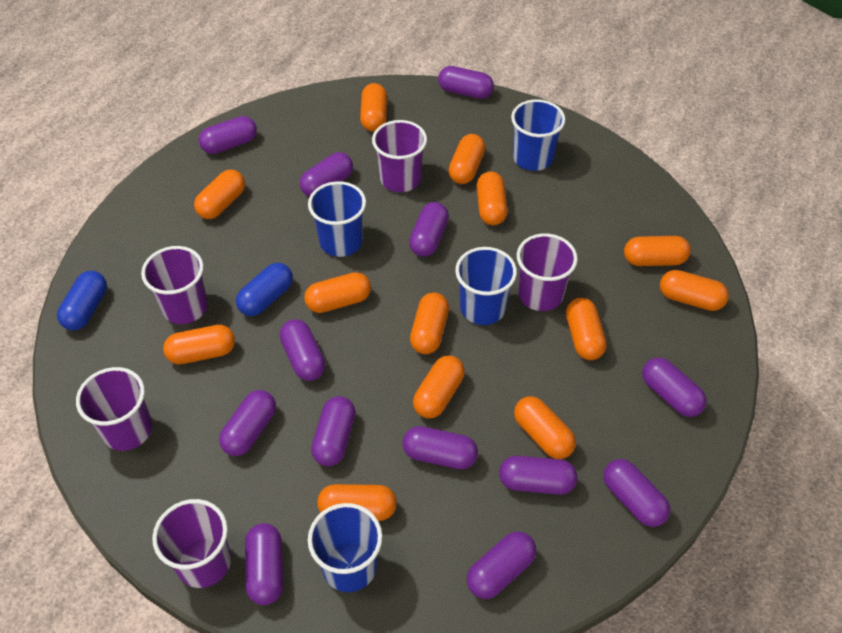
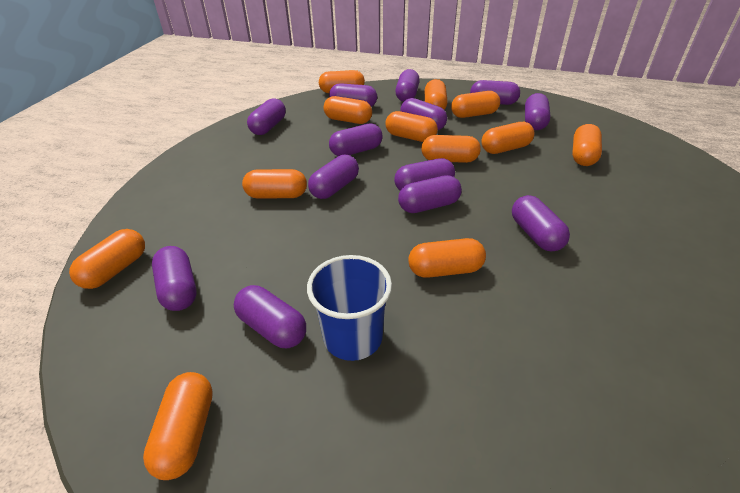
blue capsule: [57,271,107,331] [236,263,293,316] = 2 -> none = 0
blue cup: [308,181,366,257] [308,503,383,592] [455,247,517,325] [511,99,566,171] = 4 -> [307,255,392,361] = 1
orange capsule: [163,325,235,364] [194,170,245,219] [304,272,371,313] [317,484,397,521] [360,83,387,132] [410,292,449,354] [413,355,465,418] [448,134,485,184] [477,172,508,225] [514,396,576,459] [566,298,607,360] [624,236,691,266] [660,270,729,311] = 13 -> [69,229,145,289] [143,372,213,480] [242,169,307,199] [319,70,365,93] [324,96,372,124] [386,111,438,142] [408,238,486,278] [421,135,481,163] [424,79,448,110] [451,91,500,118] [481,122,535,154] [572,124,602,166] = 12
purple cup: [76,367,152,451] [141,246,208,324] [152,499,231,588] [372,120,427,192] [517,233,578,311] = 5 -> none = 0

